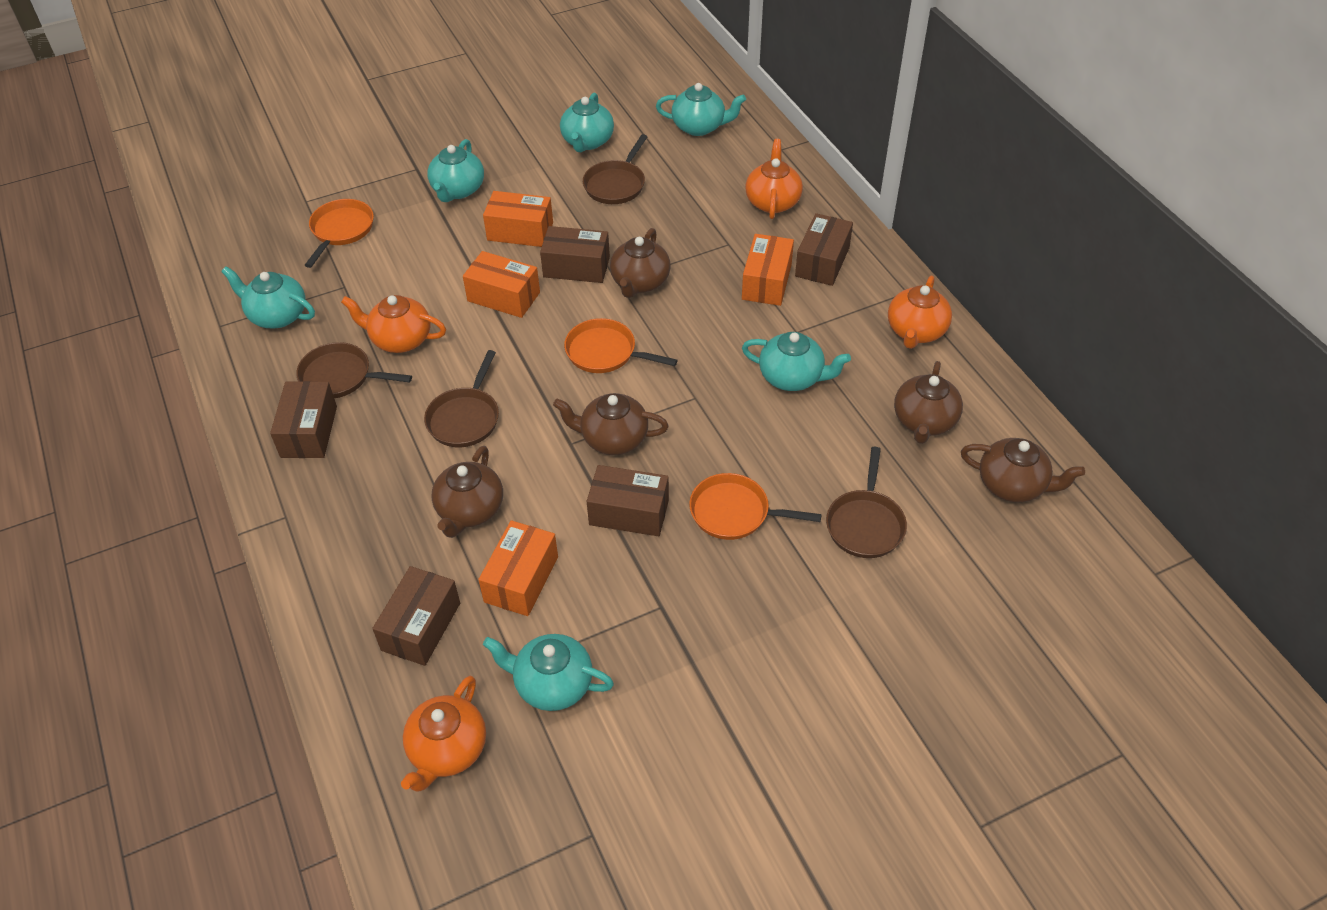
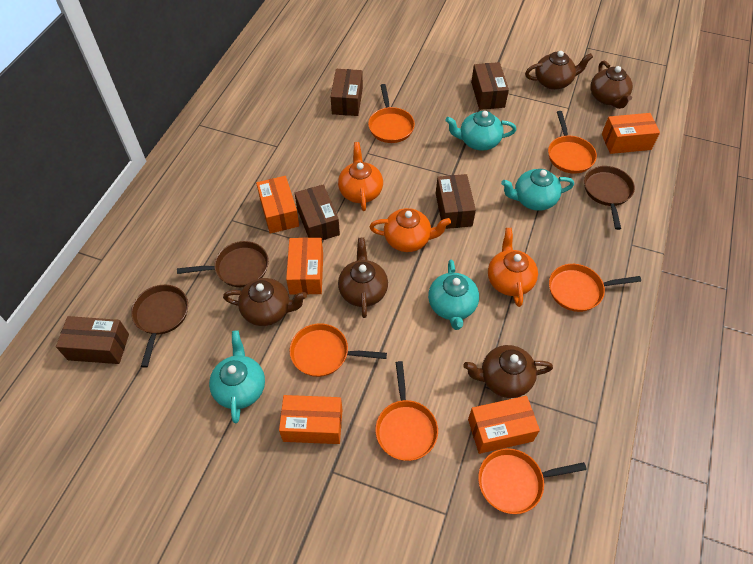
brown pan: [296,342,412,398] [424,350,499,447] [583,134,647,204] [826,447,907,558] = 4 -> [131,285,188,368] [177,241,269,287] [584,166,635,230] = 3
orange box: [463,251,540,318] [478,520,558,616] [483,191,553,247] [742,234,794,306] = 4 -> [256,176,299,234] [279,395,342,444] [286,238,323,295] [468,396,540,454] [602,113,660,154] = 5
orange pan: [305,199,374,268] [564,318,678,373] [689,473,822,540] = 3 -> [289,323,387,377] [368,84,415,143] [376,361,438,461] [478,448,587,514] [548,111,597,173] [549,264,641,312] = 6
orange teapot: [341,295,446,353] [401,676,486,792] [745,139,803,219] [888,276,952,349] = 4 -> [338,142,383,211] [369,208,451,252] [488,228,538,307] = 3
turquoise teapot: [221,266,315,329] [427,139,484,202] [483,634,614,711] [560,93,614,152] [656,83,746,136] [742,332,851,391] = 6 -> [209,331,265,423] [428,260,479,330] [445,111,517,151] [501,169,574,211] = 4

